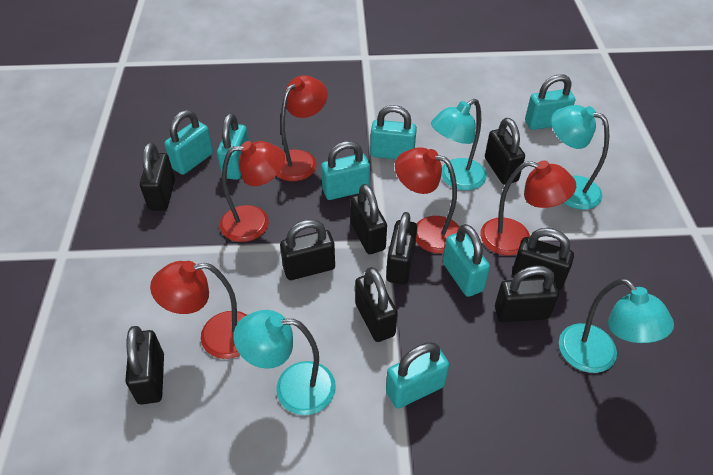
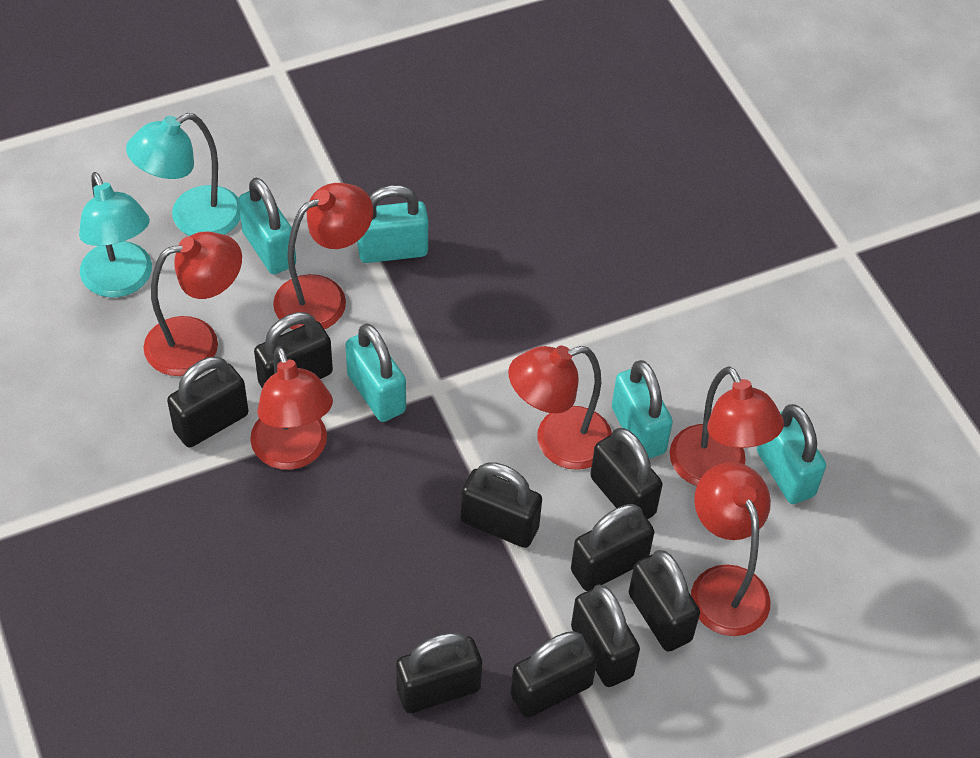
red lamp: [150,261,247,359] [220,141,285,242] [277,75,328,181] [395,147,459,254] [480,160,576,256] = 5 -> [143,232,242,376] [250,346,333,470] [273,183,373,330] [508,346,612,470] [670,366,784,486] [691,462,771,636] = 6
turquoise lamp: [233,310,336,415] [431,99,487,190] [551,105,609,210] [559,278,674,373] = 4 -> [79,172,152,298] [126,113,241,236] = 2
turquoise padlock: [164,110,213,175] [217,113,249,180] [321,141,370,200] [370,105,417,160] [386,342,449,408] [443,224,490,297] [525,74,575,130] = 7 -> [238,178,296,274] [345,323,406,422] [357,185,428,263] [612,360,673,459] [757,404,826,504] = 5

